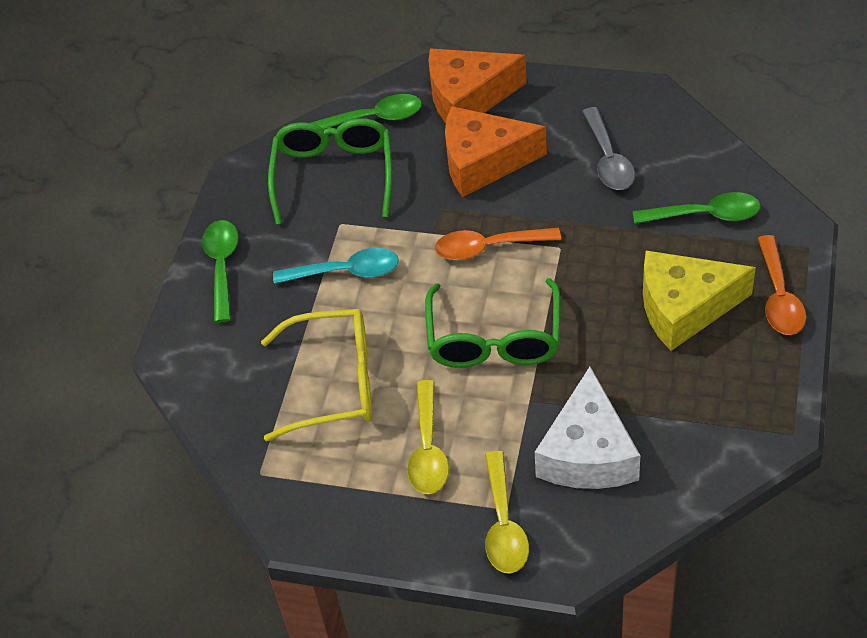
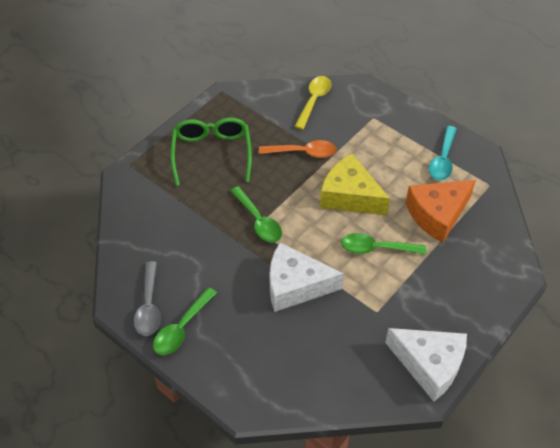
green glasses: [268,118,392,225] [425,278,560,368] = 2 -> [171,118,252,186] = 1
orange cheese: [428,49,527,123] [445,106,547,197] = 2 -> [406,180,476,243] = 1
orange spoon: [435,228,561,260] [758,235,806,335] = 2 -> [259,140,337,158] = 1
white cheese: [535,367,640,489] = 1 -> [269,243,344,312] [385,328,467,402] = 2
yellow glasses: [261,309,372,441] = 1 -> none = 0
yellow spoon: [407,380,449,494] [485,451,529,574] = 2 -> [294,76,331,130] = 1

